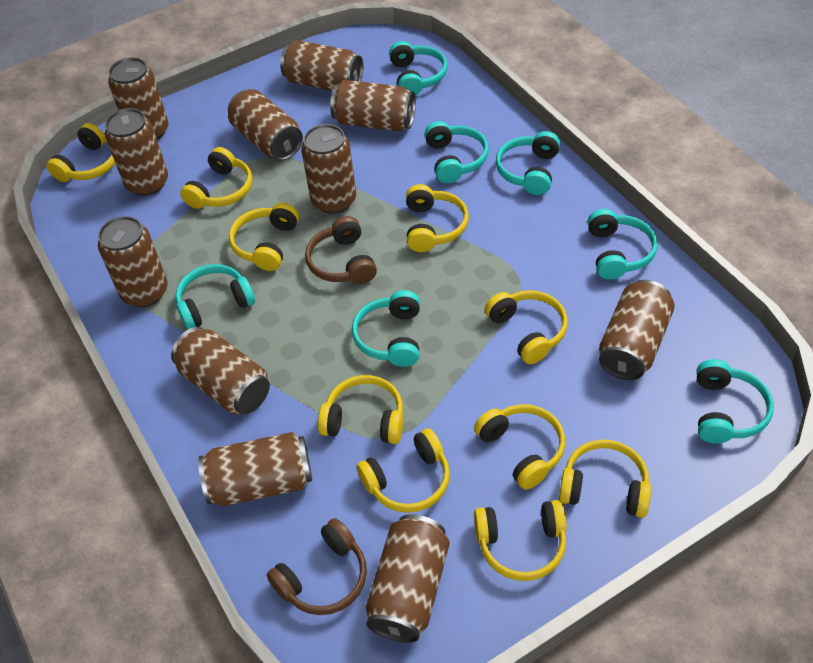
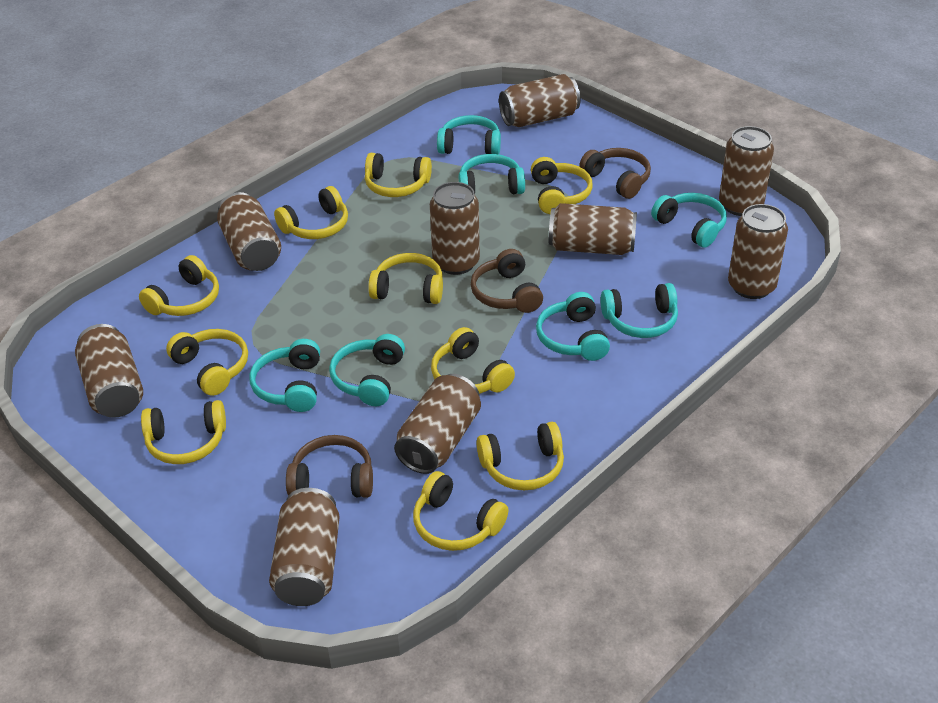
brown can: [98,216,168,307] [105,108,168,196] [108,57,168,140] [171,327,270,415] [198,432,312,506] [228,89,303,161] [280,40,363,91] [301,124,356,214] [330,80,416,131] [366,514,449,643] [599,280,675,380] = 11 -> [75,324,143,418] [217,192,281,271] [269,488,340,606] [394,374,481,474] [430,182,480,275] [499,74,580,127] [549,203,637,255] [719,126,774,216] [728,204,788,299] = 9
brown headphones: [267,518,367,615] [305,216,377,284] = 2 -> [286,435,373,498] [471,249,543,313] [579,148,651,199] = 3

